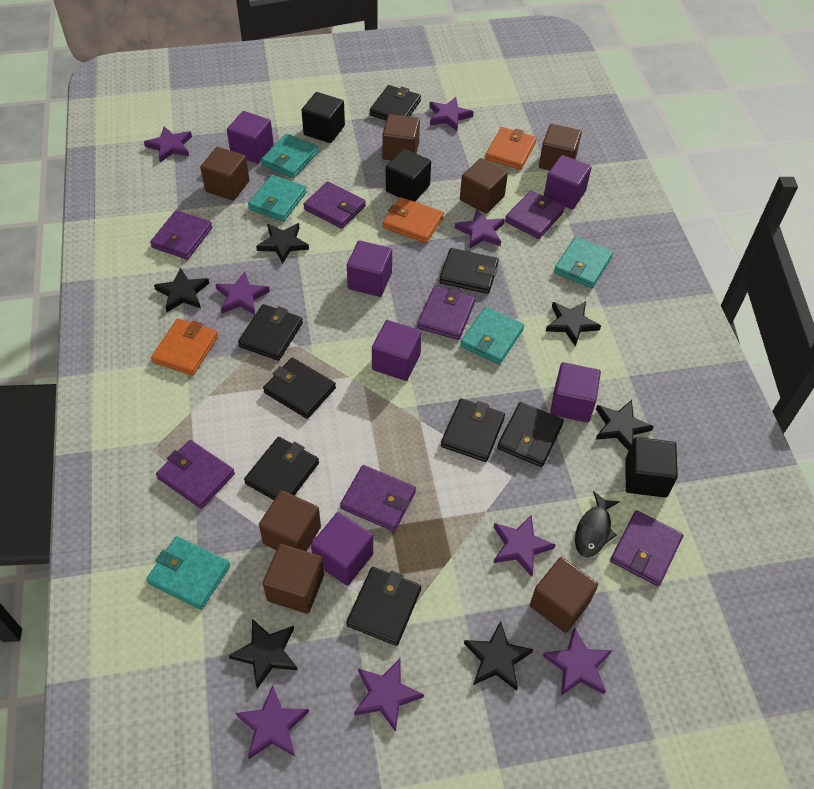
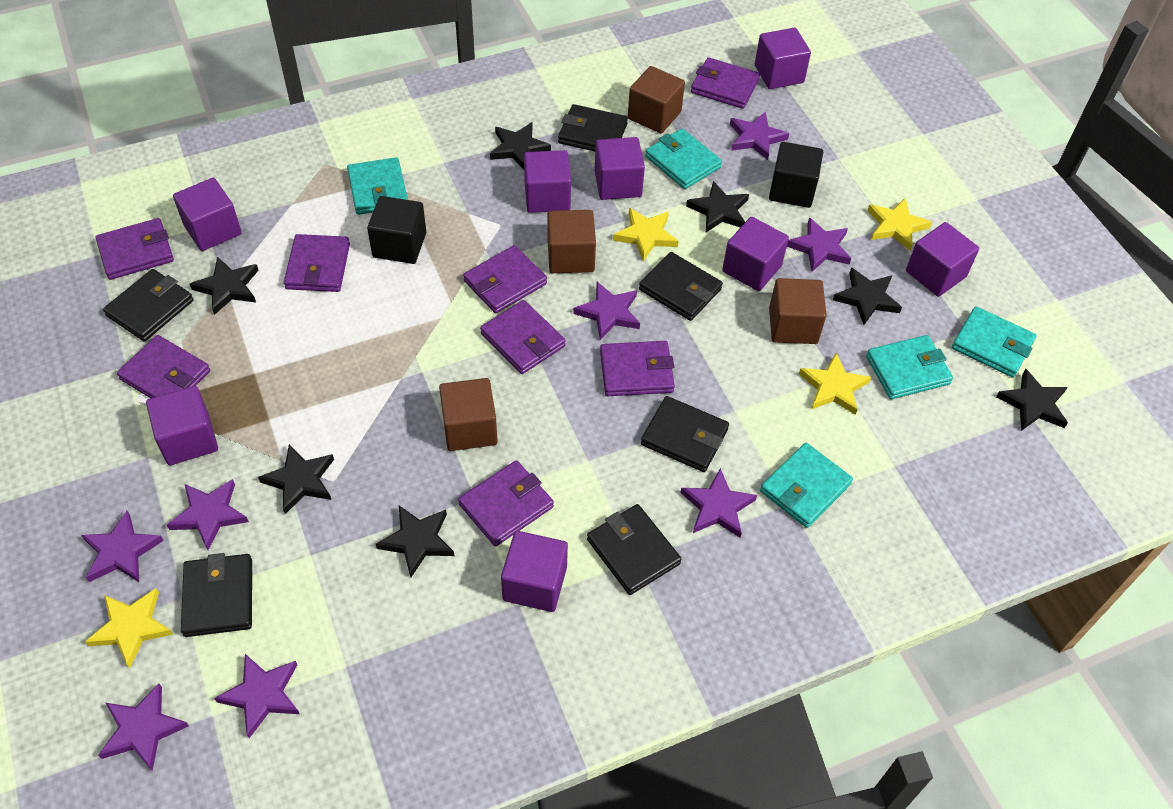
black cube: [302,92,345,143] [386,149,431,202] [626,437,678,498] = 3 -> [367,196,426,264] [769,142,823,208] = 2
black fish: [575,491,620,557] = 1 -> none = 0
black star: [154,268,209,312] [229,619,298,689] [256,223,309,264] [464,621,533,691] [546,301,601,347] [596,400,654,451] = 6 -> [190,257,259,315] [258,444,334,514] [376,506,454,578] [490,122,551,170] [686,181,749,232] [833,268,902,325] [996,369,1068,431] = 7
black wallet: [238,304,303,361] [244,437,319,500] [263,358,336,419] [346,567,421,646] [370,85,421,120] [440,248,499,294] [441,399,505,462] [497,402,564,467] = 8 -> [103,269,193,341] [181,553,252,637] [558,104,628,152] [587,504,681,595] [639,252,723,321] [641,396,729,472] = 6
brown cube: [200,147,249,201] [259,490,321,551] [263,544,324,614] [382,114,420,161] [460,158,508,214] [530,557,598,633] [539,124,582,171] = 7 -> [439,378,498,451] [548,210,596,273] [628,66,685,134] [769,278,827,344] = 4
orange wallet: [151,319,218,376] [383,197,444,243] [485,127,537,170] = 3 -> none = 0
purple cube: [227,111,274,163] [311,512,373,586] [347,240,392,297] [372,320,422,381] [544,155,592,210] [550,362,601,423] = 6 -> [146,386,218,465] [173,178,242,251] [501,531,568,612] [524,150,571,213] [594,137,645,200] [722,217,789,291] [755,28,811,89] [906,222,979,297] = 8
purple wallet: [150,210,212,260] [156,440,235,509] [303,181,366,229] [340,465,416,531] [417,286,475,340] [505,190,565,239] [610,510,683,586] = 7 -> [96,218,174,280] [117,335,210,398] [284,234,350,292] [458,460,554,546] [463,245,547,313] [480,300,566,374] [600,341,675,396] [691,58,760,109] = 8
yellow star: none = 0 -> [85,588,174,668] [613,208,679,261] [799,353,871,415] [867,198,932,250] = 4

